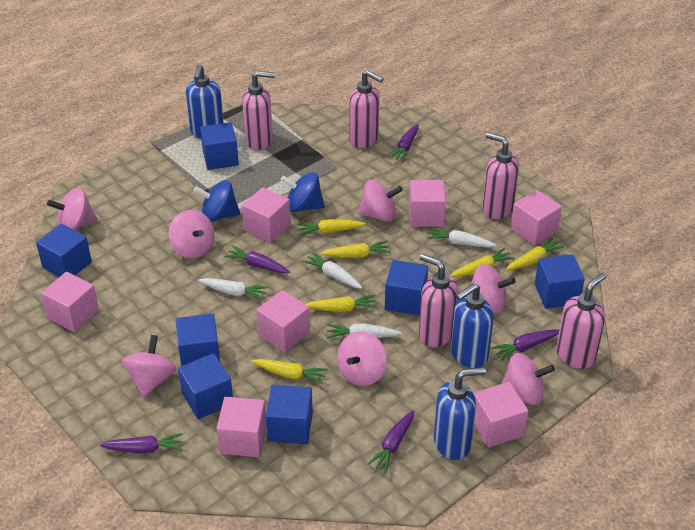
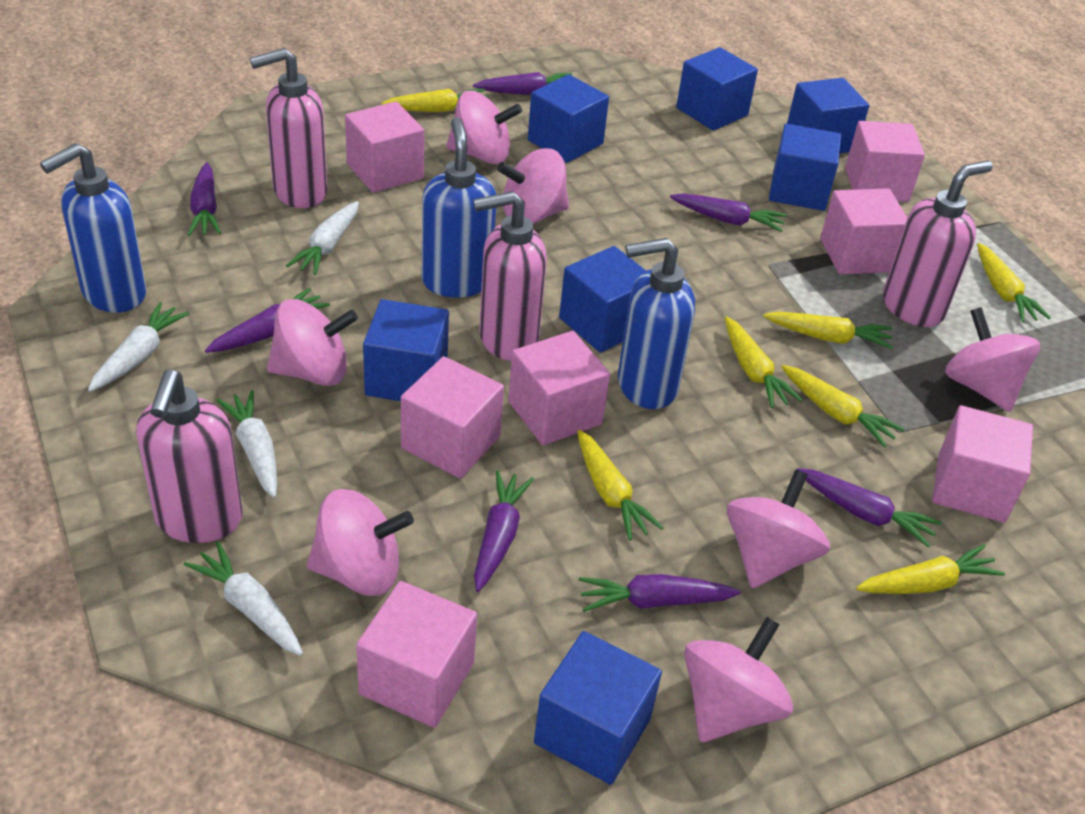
blue spinning top: [194,180,240,222] [281,172,325,212] = 2 -> none = 0
pink soap dispenser: [242,71,275,150] [349,70,384,148] [419,254,458,347] [482,132,519,219] [556,273,607,369] = 5 -> [136,369,243,543] [250,48,328,208] [473,191,547,361] [883,161,993,327] = 4
purple carrot: [100,433,183,453] [224,246,290,273] [367,410,414,473] [389,124,419,161] [491,329,559,361] = 5 -> [188,162,221,236] [205,288,330,353] [473,72,572,95] [474,470,534,592] [579,574,741,612] [670,193,787,232] [796,468,942,548] = 7
yellow carrot: [251,359,328,384] [297,219,366,236] [306,295,377,312] [321,241,391,258] [450,248,515,277] [506,237,565,270] = 6 -> [381,89,488,112] [577,430,664,541] [725,316,802,408] [763,312,893,349] [781,365,904,447] [856,545,1005,594] [977,243,1051,322] = 7

